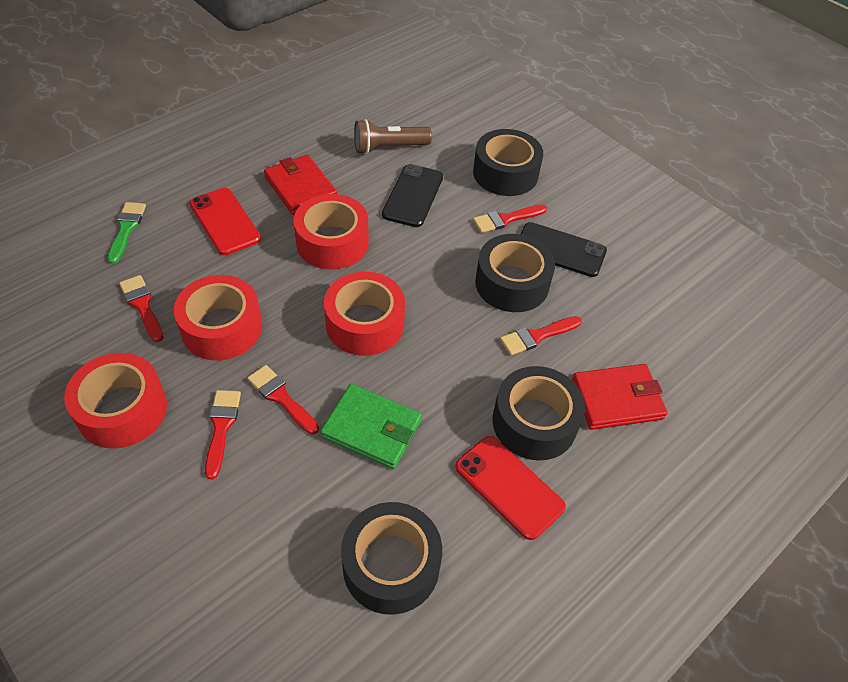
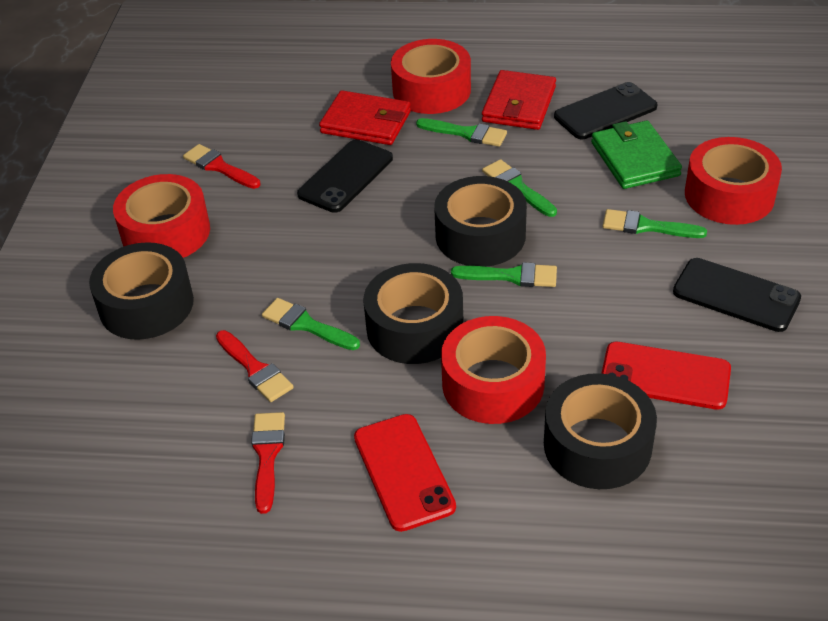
black phone: [382,164,443,227] [520,222,607,277] = 2 -> [297,140,393,213] [554,82,657,139] [673,258,801,332] = 3
brown flashlight: [354,119,432,154] = 1 -> none = 0
green brush: [107,202,146,264] = 1 -> [262,298,360,350] [416,118,507,147] [451,262,557,287] [482,159,557,217] [603,209,707,238] = 5
red brush: [119,275,164,342] [205,390,241,479] [247,365,319,434] [473,205,547,233] [500,316,582,355] = 5 -> [183,144,261,189] [216,330,294,402] [251,412,285,514] = 3

